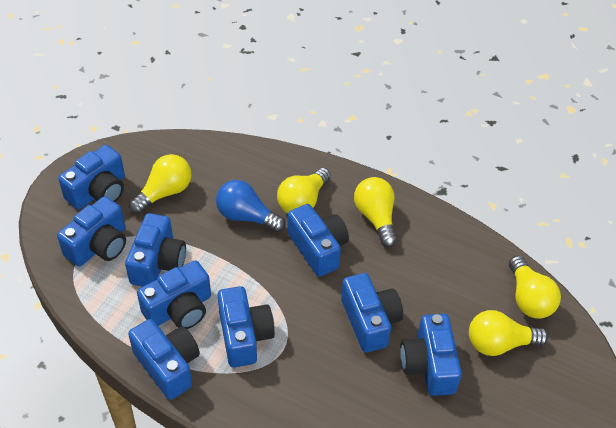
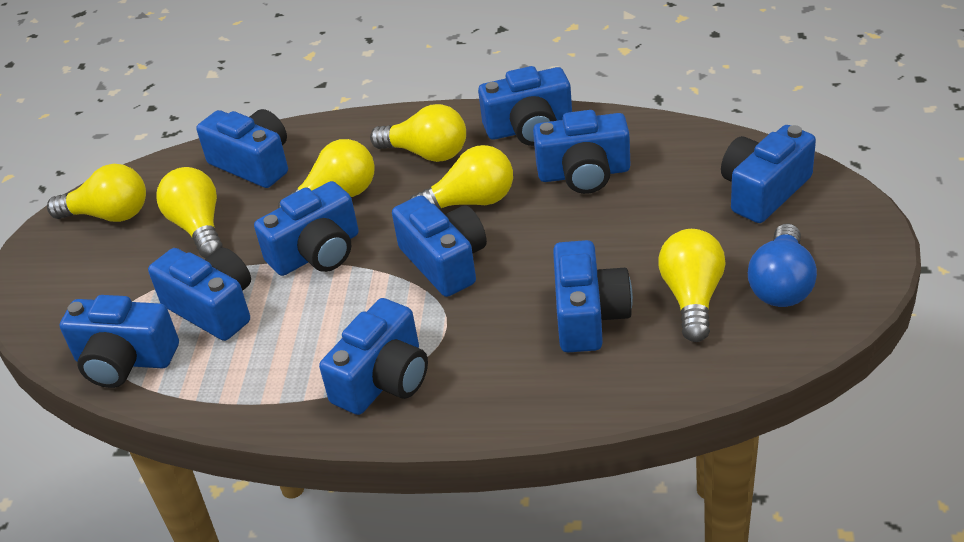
blue camera: [57,196,126,266] [58,145,125,209] [125,213,186,287] [128,319,200,400] [137,260,211,329] [218,286,275,367] [288,204,349,277] [341,273,403,353] [400,314,462,396] = 9 -> [60,295,179,388] [148,248,251,341] [196,109,288,188] [254,181,359,276] [319,298,428,415] [392,195,487,297] [478,66,572,146] [533,110,630,194] [553,240,633,352] [721,125,816,223] = 10
yellow light bulb: [129,154,192,214] [277,168,331,214] [354,177,397,247] [469,310,548,356] [509,256,561,319] = 5 -> [47,164,146,222] [156,167,223,258] [278,139,375,208] [370,104,466,162] [410,145,513,209] [658,229,726,342] = 6

